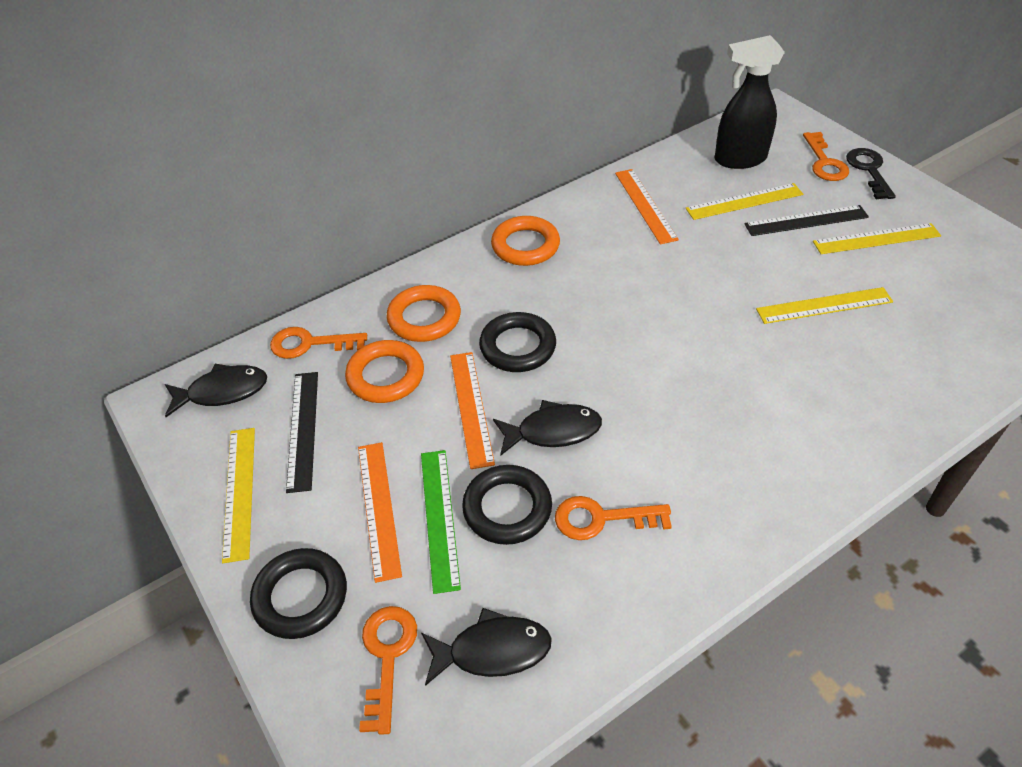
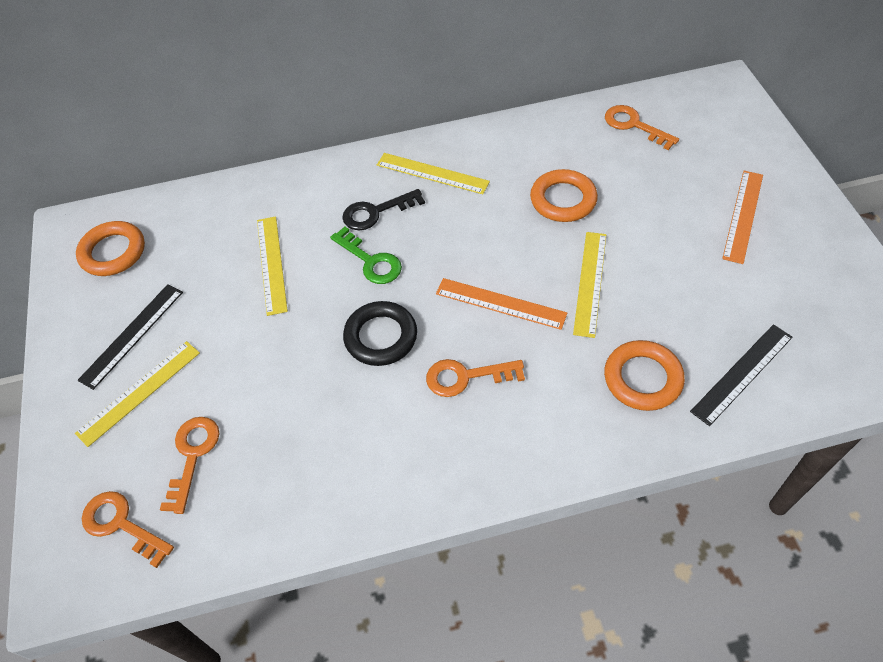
black fish: [165,364,267,417] [421,608,552,686] [493,400,602,455] = 3 -> none = 0
black ring: [250,548,347,639] [462,465,552,545] [479,312,556,372] = 3 -> [343,301,417,366] = 1
black spray bottle: [714,35,785,169] = 1 -> none = 0
green key: none = 0 -> [330,227,402,284] = 1
green ruler: [421,450,461,594] = 1 -> none = 0
orange ruler: [358,442,402,583] [450,352,495,469] [615,169,679,245] = 3 -> [436,278,567,330] [722,171,763,264] = 2

